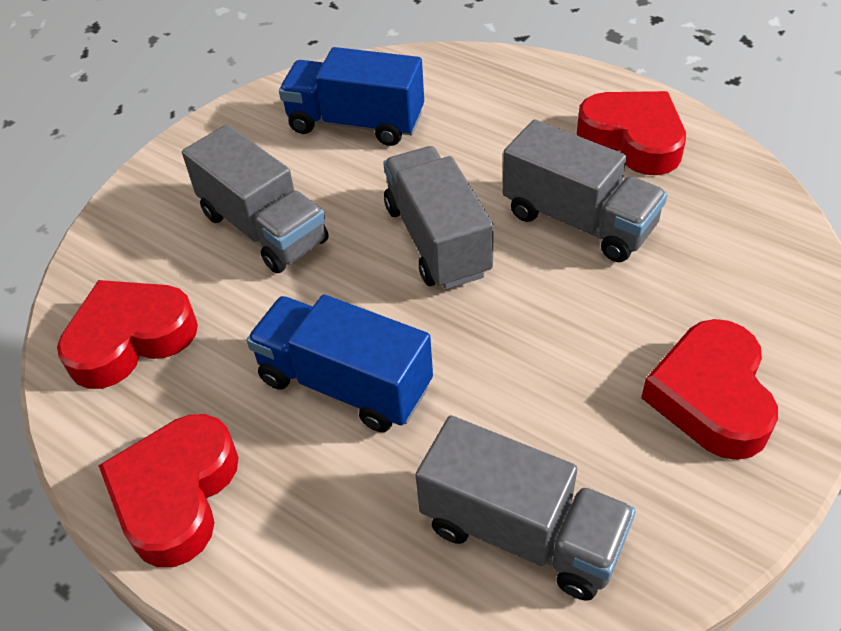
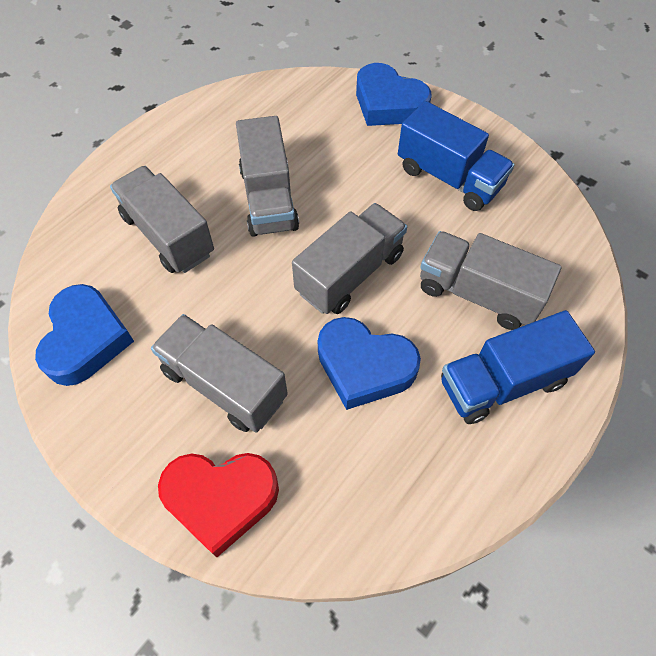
blue heart: none = 0 -> [35,284,134,386] [318,317,421,410] [356,63,431,126] = 3
grey truck: [182,124,328,273] [383,146,494,289] [415,416,636,601] [503,120,667,262] = 4 -> [110,166,214,273] [151,314,288,433] [236,116,299,237] [292,203,407,314] [420,231,561,330] = 5
red heart: [57,280,198,389] [98,414,239,567] [577,91,686,175] [641,319,778,460] = 4 -> [158,453,279,557] = 1

